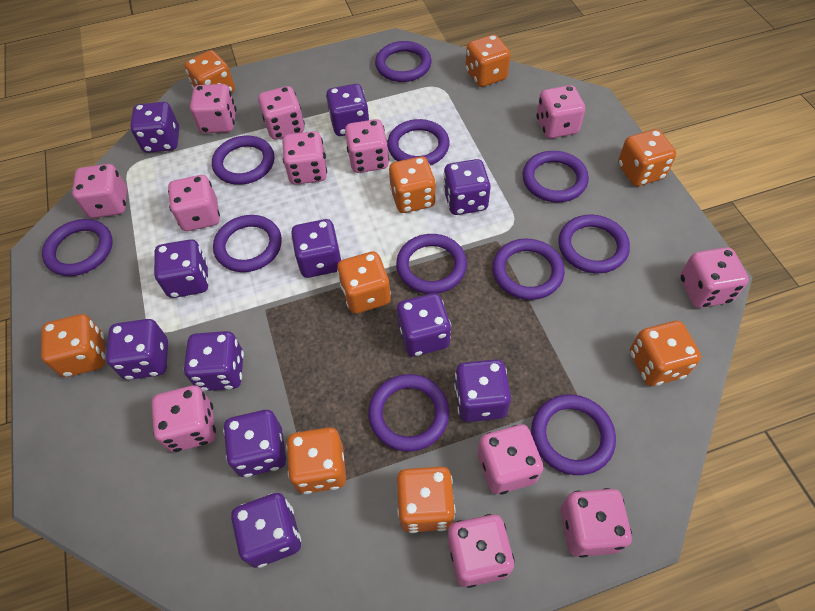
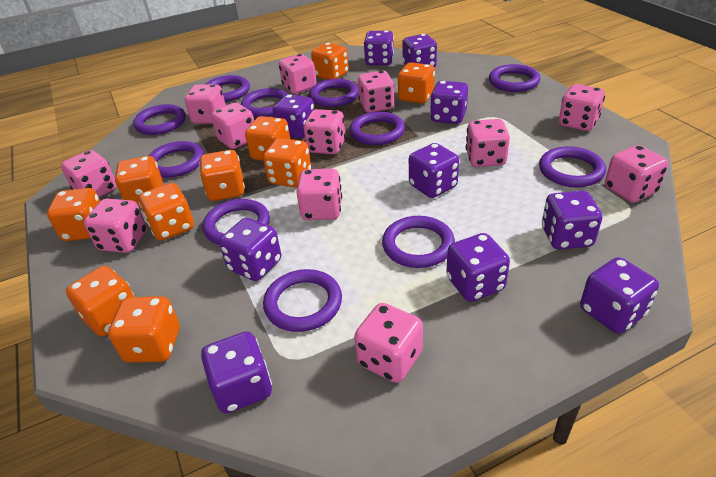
orange dice: [41,314,105,377] [185,50,235,93] [286,427,346,494] [337,251,391,314] [389,157,436,213] [397,467,455,533] [466,35,511,87] [618,129,676,186] [630,321,701,386] = 9 -> [47,188,100,241] [66,266,134,337] [108,296,180,363] [115,156,163,206] [139,183,194,241] [199,150,245,201] [245,116,290,161] [263,138,311,187] [311,43,349,80] [398,62,435,104] = 10
purple dice: [106,319,168,380] [130,102,179,153] [154,239,209,298] [184,331,244,391] [223,410,286,477] [231,493,301,568] [291,219,342,278] [326,84,369,136] [397,293,451,357] [443,159,491,215] [454,359,511,422] = 11 -> [201,331,272,414] [219,218,281,281] [272,94,314,138] [363,30,394,66] [402,34,437,67] [409,143,459,198] [430,81,468,124] [446,233,510,302] [542,191,602,250] [580,257,659,333] = 10

